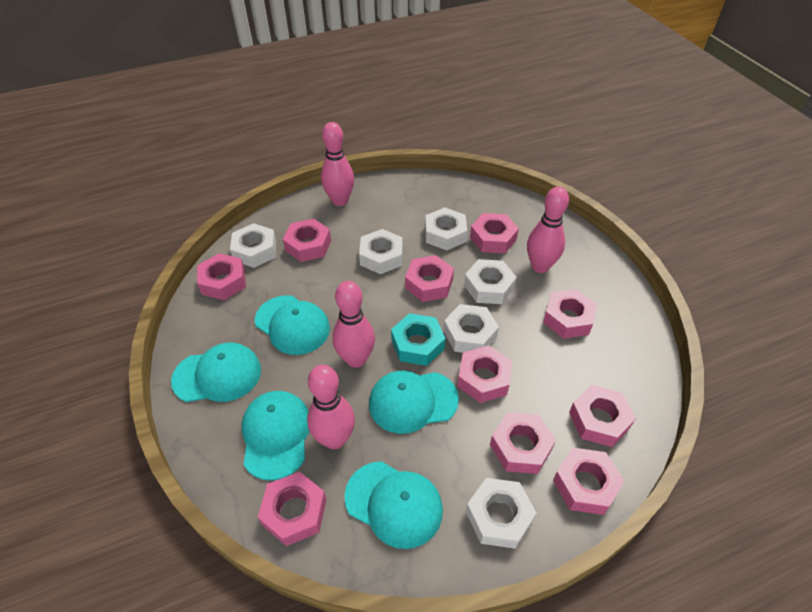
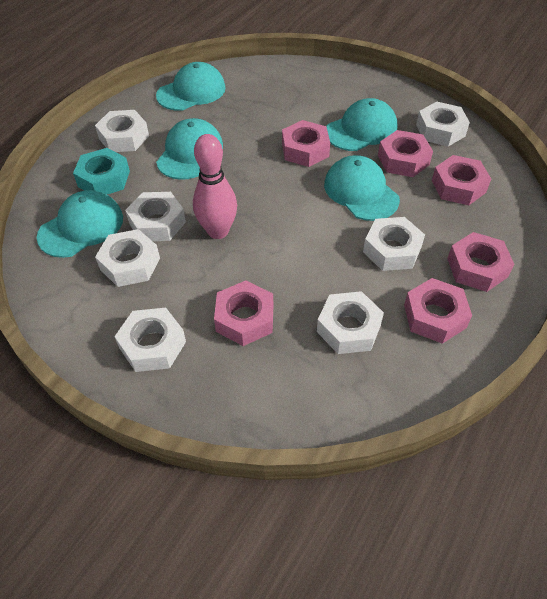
pink bowling pin: [307,365,355,449] [321,122,354,206] [333,281,375,368] [527,187,569,273] = 4 -> [193,134,237,239] = 1
pink nut: [197,253,246,300] [258,472,326,546] [283,219,331,262] [405,255,454,302] [457,345,512,403] [470,213,519,254] [490,412,556,474] [543,289,597,339] [553,448,625,515] [569,385,636,447] = 10 -> [214,281,273,346] [282,120,330,167] [378,130,433,177] [404,278,472,344] [432,155,491,205] [447,232,514,292] = 6
white nut: [230,223,276,268] [359,229,403,274] [425,207,468,250] [444,304,499,353] [464,259,517,304] [466,478,536,549] = 6 -> [95,110,149,152] [95,229,160,287] [114,308,186,372] [125,192,186,241] [317,291,384,354] [363,217,425,271] [416,102,470,146] = 7

